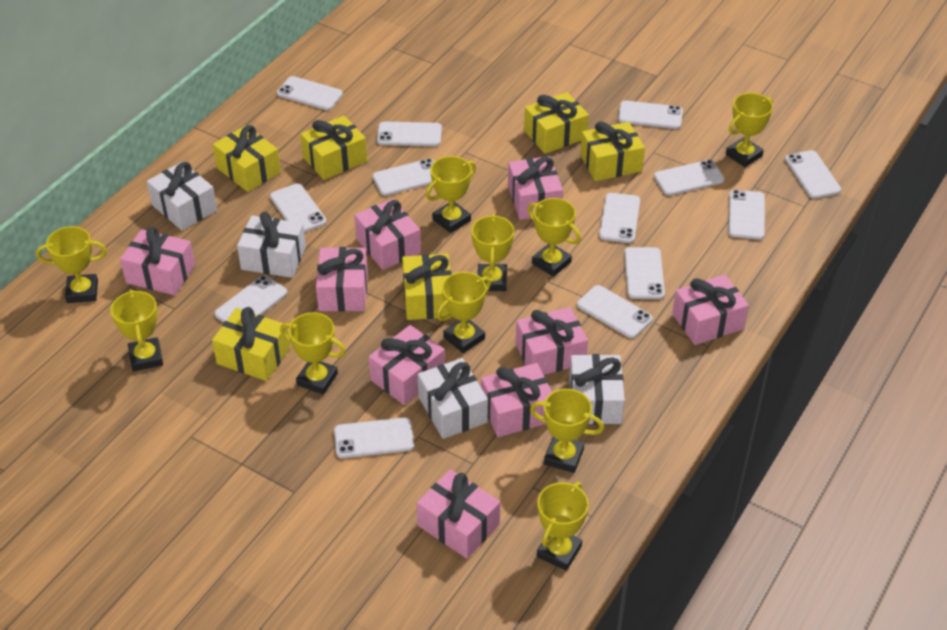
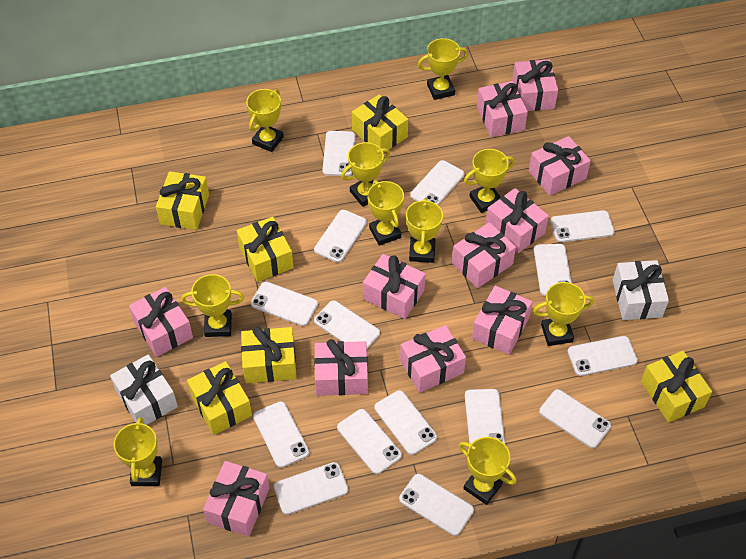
pink gift: [120,227,195,295] [316,247,368,312] [354,199,421,270] [369,325,445,405] [417,469,500,559] [481,363,552,437] [508,156,563,220] [516,307,588,375] [672,274,749,345] = 9 -> [129,287,193,357] [203,461,270,537] [314,339,368,396] [363,254,426,319] [400,325,466,393] [452,222,516,288] [472,286,533,355] [477,81,528,137] [485,188,549,253] [512,59,558,111] [529,136,591,196] = 11
white gift: [147,162,217,231] [237,212,306,278] [418,358,488,439] [569,354,625,425] = 4 -> [110,354,178,425] [612,260,669,320] = 2
white phone: [214,275,287,323] [270,184,327,233] [277,76,343,110] [334,417,414,458] [373,159,435,196] [377,122,442,146] [577,285,653,338] [599,193,640,243] [618,101,683,129] [624,247,665,299] [654,160,725,196] [728,190,765,240] [785,150,841,199] = 13 -> [251,282,318,326] [253,401,309,468] [274,462,348,515] [314,210,367,263] [314,300,380,349] [323,131,355,176] [337,409,402,474] [374,390,437,455] [399,474,474,536] [410,160,464,205] [465,389,505,444] [534,244,572,296] [539,389,611,448] [550,210,615,242] [568,336,638,376] = 15

